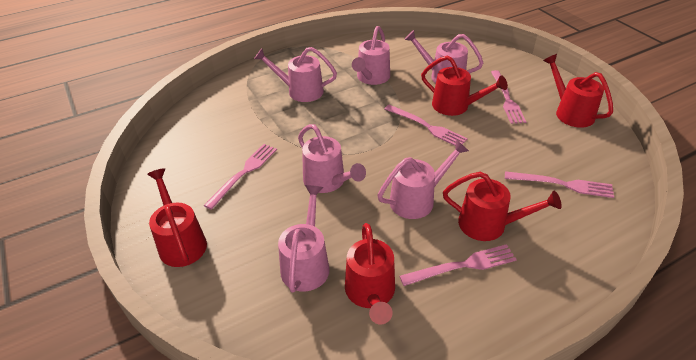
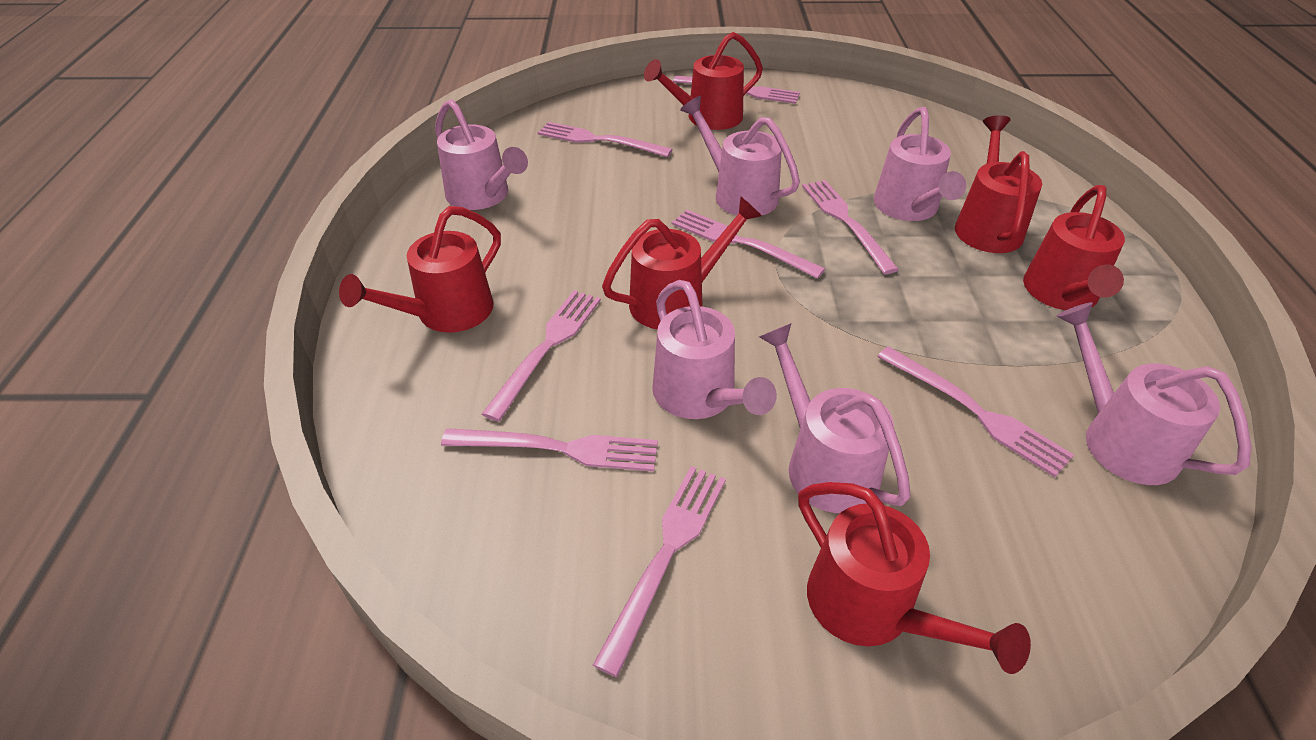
pink fork: [203,144,277,210] [384,105,468,146] [400,244,517,286] [491,70,526,124] [505,171,614,198] = 5 -> [441,428,658,471] [482,290,601,422] [537,122,673,157] [593,466,726,677] [672,210,825,279] [673,75,800,104] [802,180,899,274] [877,346,1074,477] = 8
red watering can: [147,168,207,267] [345,223,395,325] [421,55,508,116] [443,172,562,241] [543,54,613,128] = 5 -> [339,206,501,333] [602,196,762,329] [644,32,763,130] [798,482,1031,674] [955,115,1042,253] [1023,185,1125,310] = 6

